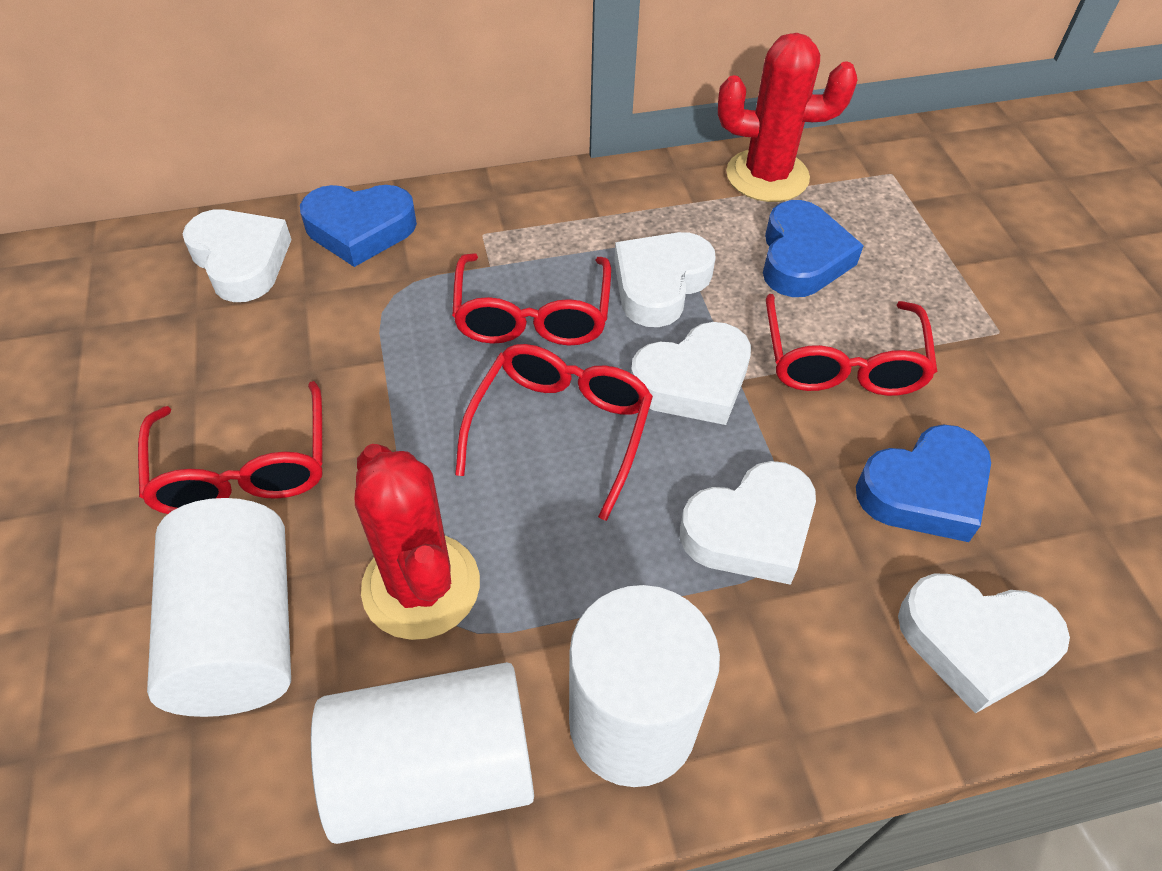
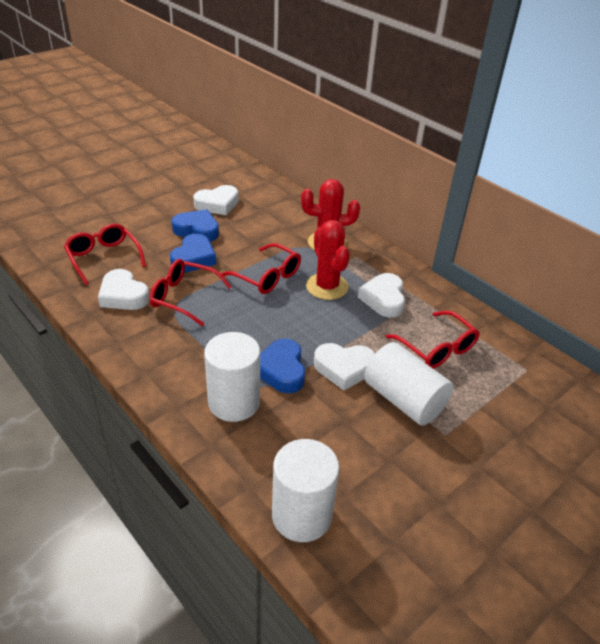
white heart: [183,209,292,302] [614,232,716,327] [631,322,751,425] [680,461,816,585] [898,573,1070,714] = 5 -> [98,269,149,310] [193,185,239,215] [314,343,375,390] [358,273,405,317] = 4

